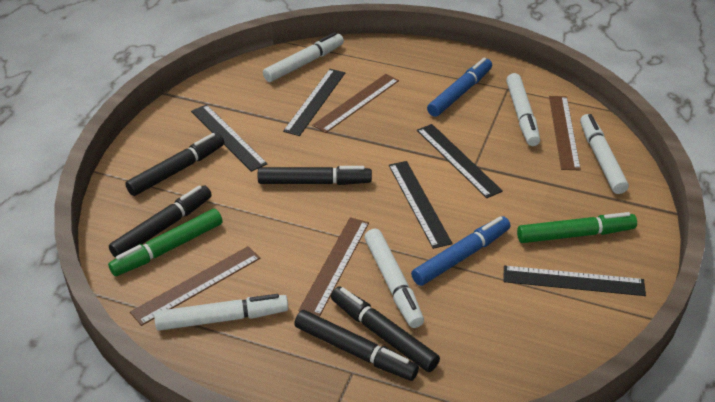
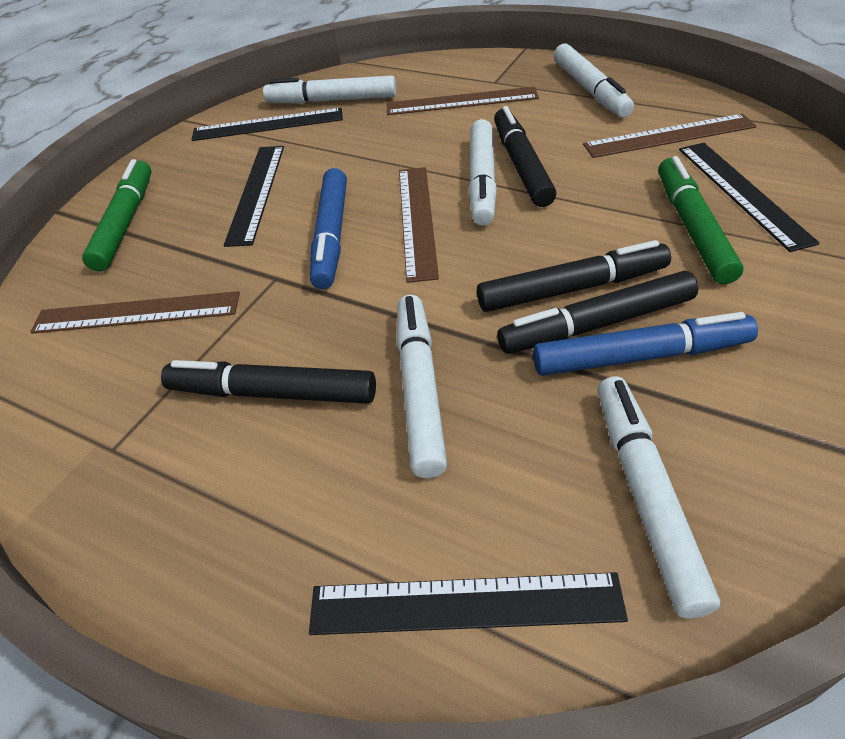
black marker: [109,185,212,258] [125,133,224,196] [258,166,372,185] [294,310,419,381] [331,286,440,372] = 5 -> [161,360,376,404] [477,240,671,312] [494,106,557,207] [497,271,698,354] = 4
black ruler: [191,104,267,172] [283,69,345,136] [389,161,453,249] [417,124,503,198] [503,266,646,296] = 5 -> [191,108,343,141] [224,146,284,247] [309,572,628,635] [679,143,820,252] = 4

